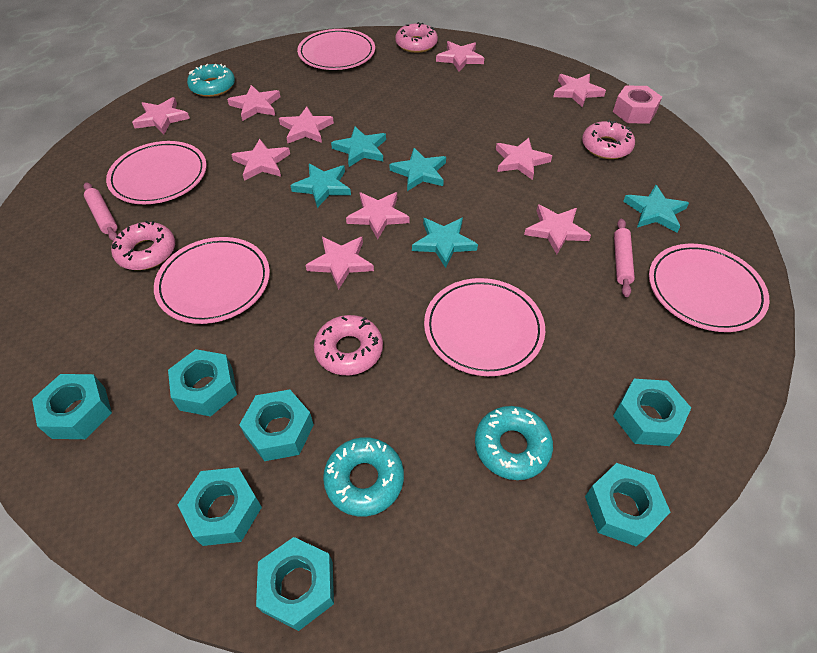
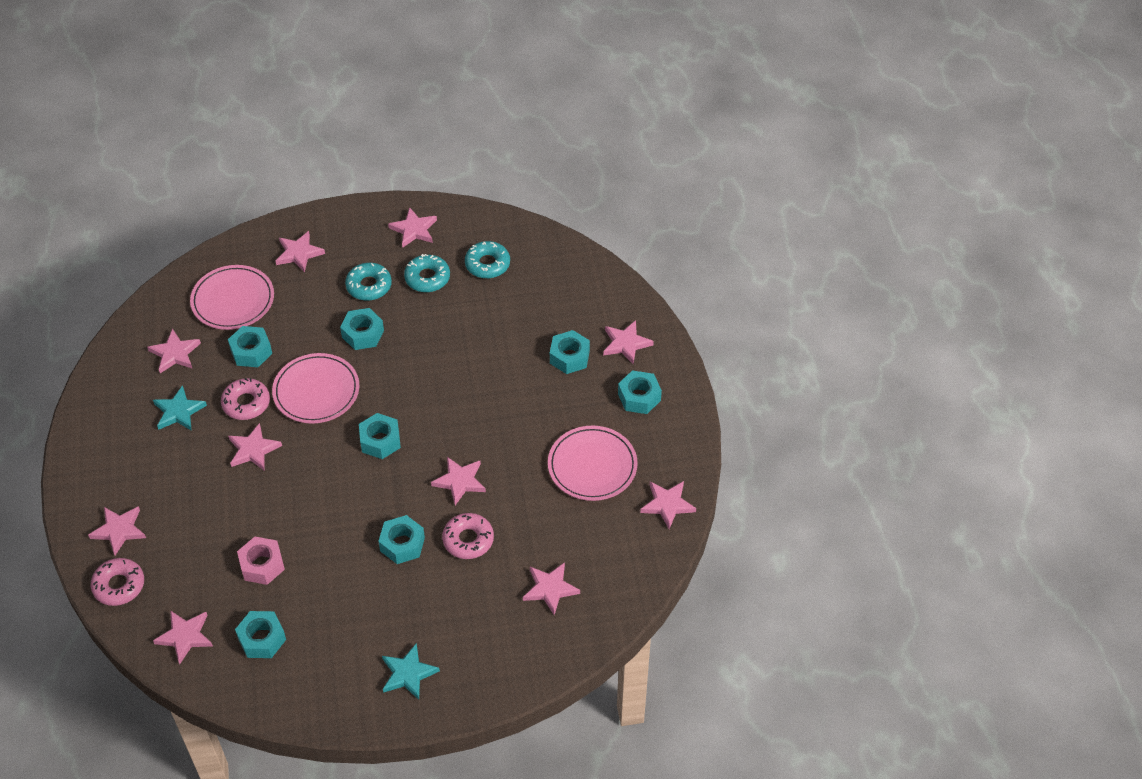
pink donut: [111,221,175,270] [314,315,383,375] [395,22,438,53] [582,119,635,159] = 4 -> [91,558,144,606] [221,378,270,420] [442,513,494,559] = 3
pink plate: [106,141,207,204] [154,237,270,324] [297,29,375,70] [424,278,545,376] [649,244,769,332] = 5 -> [190,265,274,330] [272,353,359,424] [548,426,638,501] = 3
pink rolling pin: [84,182,117,241] [614,219,635,297] = 2 -> none = 0
turquoise star: [290,164,351,208] [331,127,386,167] [390,148,446,191] [412,218,478,268] [623,185,689,232] = 5 -> [153,385,207,431] [382,643,440,700] = 2

